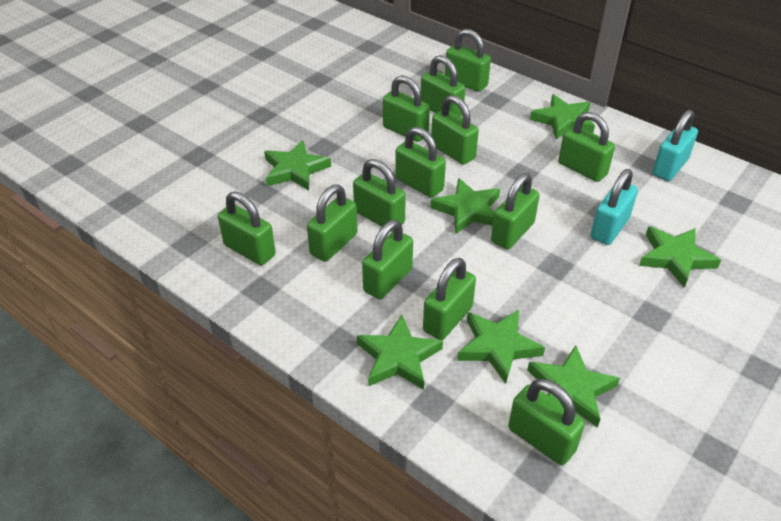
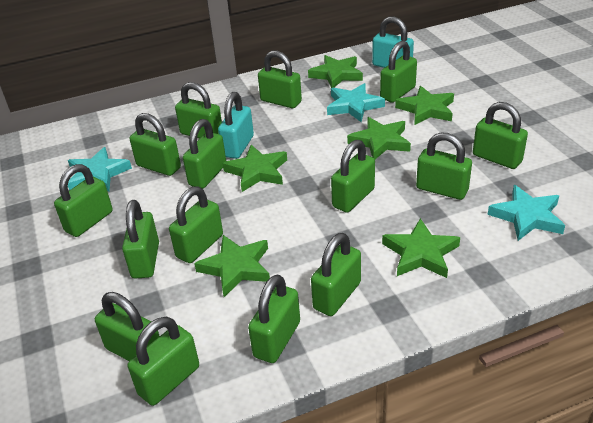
green padlock: [218,192,276,265] [307,184,358,262] [353,159,406,232] [362,220,413,299] [383,75,430,142] [395,127,446,198] [421,55,465,117] [423,258,476,340] [431,95,479,165] [445,29,491,92] [491,173,540,249] [508,379,585,465] [558,112,615,182] = 13 -> [54,164,113,237] [95,292,160,361] [122,200,159,279] [128,316,199,406] [130,113,181,176] [169,187,223,263] [175,82,222,138] [183,119,226,189] [248,274,300,363] [258,51,302,108] [311,233,361,316] [331,140,375,213] [380,41,417,103] [416,133,472,200] [473,102,528,169] = 15
green star: [264,140,331,191] [357,315,443,390] [430,178,500,234] [457,310,545,384] [527,346,620,428] [530,94,595,139] [639,226,721,288] = 7 -> [194,235,270,297] [222,145,287,192] [308,55,363,88] [347,117,411,159] [382,218,460,278] [395,86,454,125] = 6
turquoise star: none = 0 -> [68,147,132,191] [327,83,385,122] [488,185,565,241] = 3

